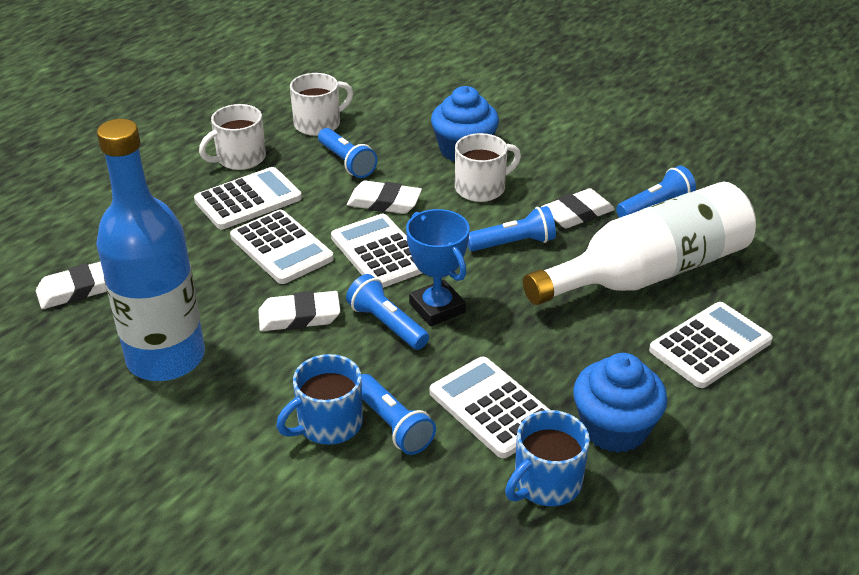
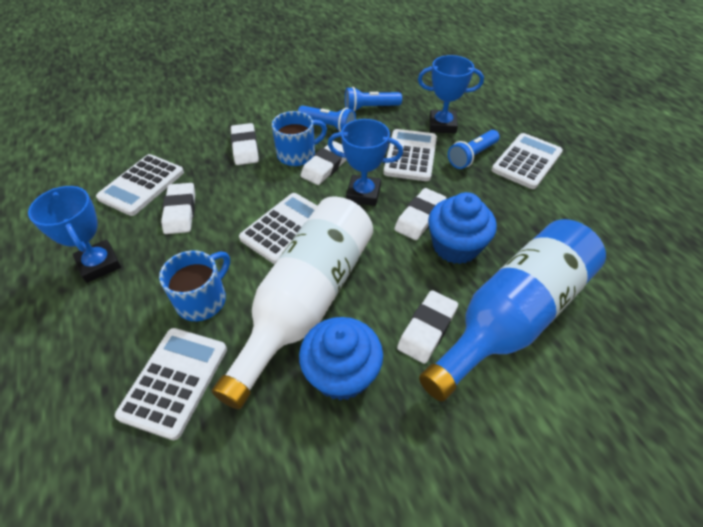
blue flashlight: [318,128,377,178] [346,274,429,350] [361,374,436,455] [468,206,556,251] [616,166,696,218] = 5 -> [298,106,356,132] [345,87,402,111] [448,130,500,169] = 3
blue trophy: [406,209,470,327] = 1 -> [28,186,121,283] [328,119,403,206] [418,55,484,134] = 3
white eraser: [36,262,107,309] [258,291,341,331] [347,181,422,214] [541,188,615,229] = 4 -> [161,183,195,234] [231,123,259,165] [300,141,347,185] [394,188,446,240] [397,290,458,364] = 5
white mug: [199,104,266,170] [290,73,353,136] [455,133,521,202] = 3 -> none = 0

